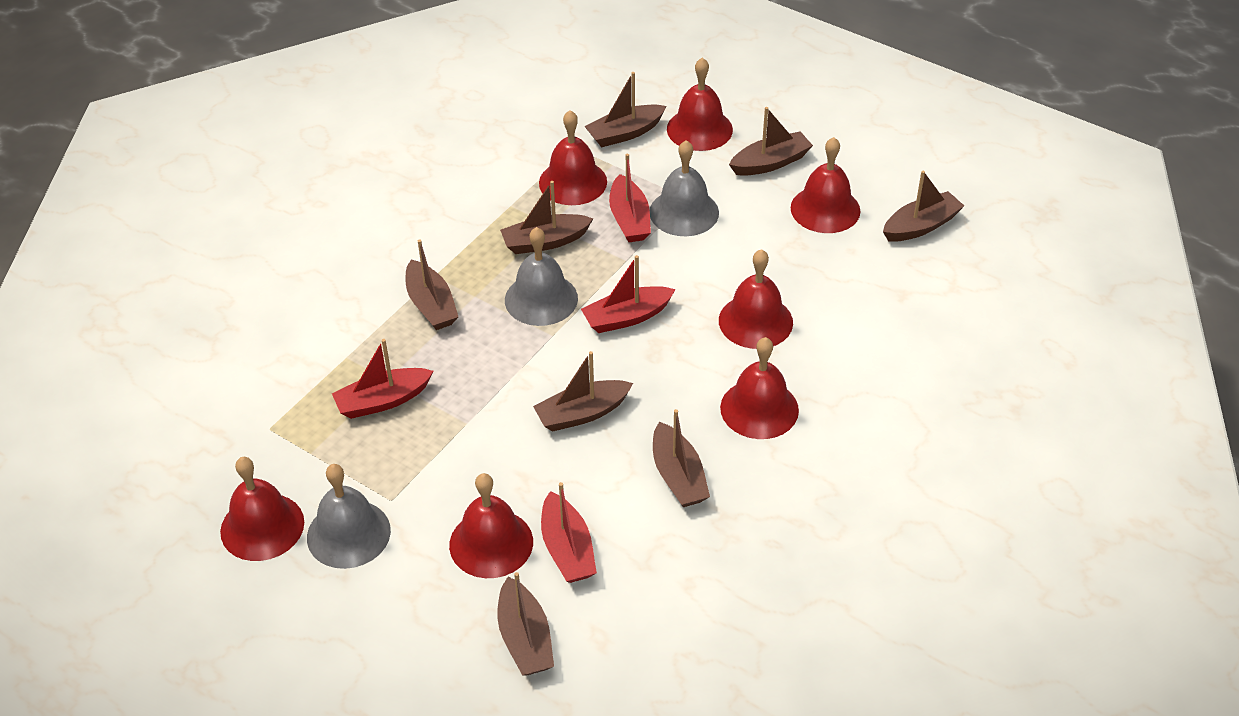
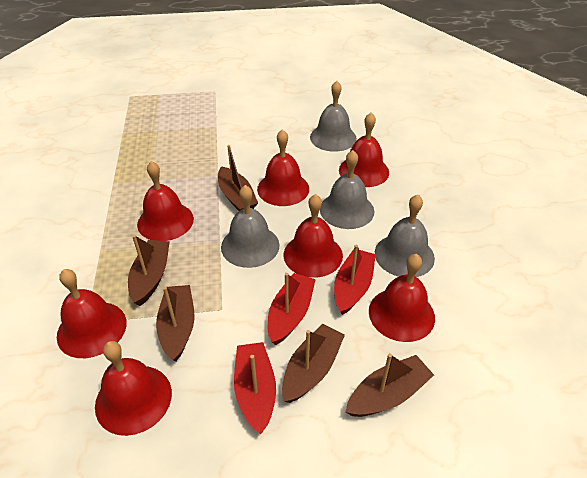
brown boat: [406,239,458,330] [498,572,554,676] [500,181,594,254] [533,351,633,432] [584,72,666,147] [653,409,710,507] [729,107,813,176] [883,171,964,242] = 8 -> [128,235,170,306] [156,285,194,361] [218,145,258,211] [282,324,345,403] [346,353,434,417] = 5
grey bell: [307,464,391,569] [505,227,578,326] [650,140,719,236] = 3 -> [221,185,280,268] [310,81,357,152] [320,150,374,229] [375,194,435,277] = 4
red boat: [332,339,433,419] [541,482,597,583] [581,255,676,333] [609,154,651,242] = 4 -> [234,342,276,434] [268,273,316,345] [334,245,376,315] = 3

